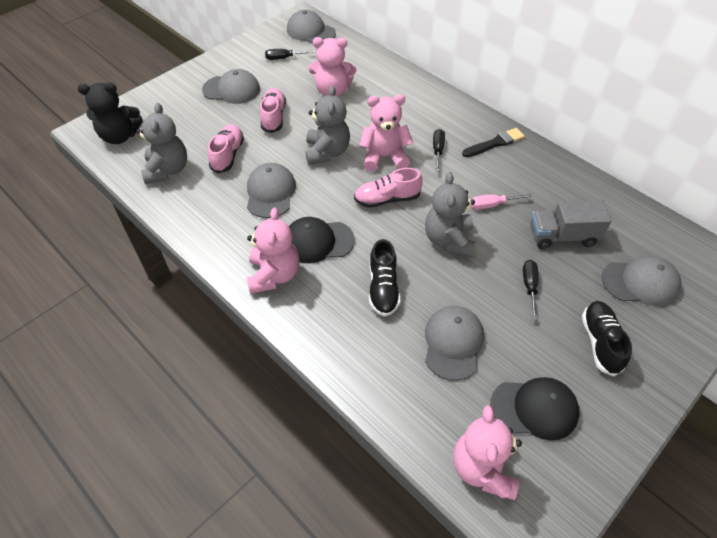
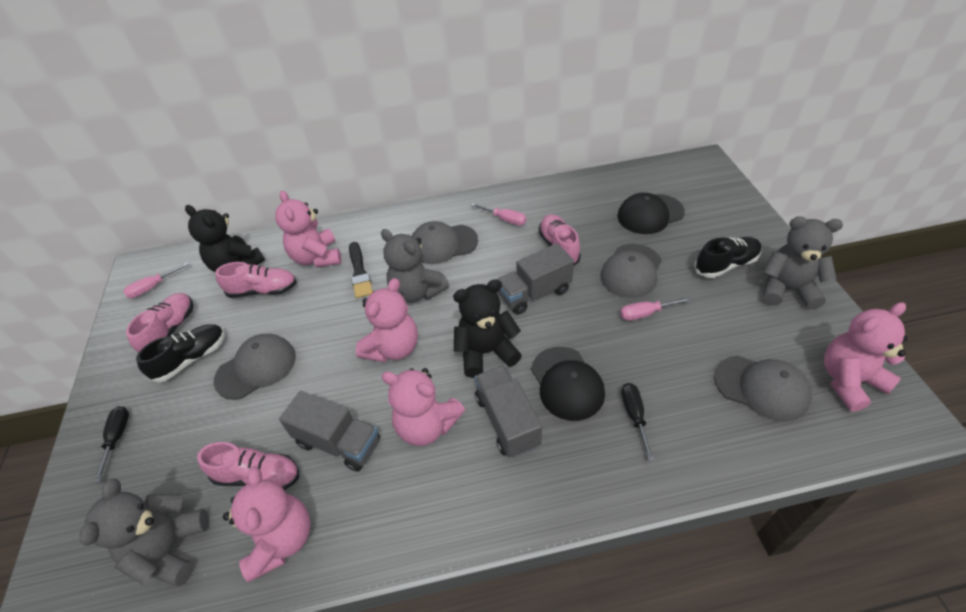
black screwdriver: [265,49,315,60] [433,129,445,171] [523,260,539,320] = 3 -> [94,406,129,483] [621,383,655,461] = 2
black teddy bear: [77,82,143,144] = 1 -> [185,205,265,272] [453,279,522,378] = 2
grey cap: [202,69,260,104] [247,163,296,218] [287,10,336,44] [425,306,484,381] [602,256,681,306] = 5 -> [214,334,296,400] [412,221,478,264] [600,244,662,298] [714,355,812,422] = 4
grey truck: [530,200,612,249] = 1 -> [279,391,380,472] [475,365,542,458] [496,243,574,314] = 3
pink screwdriver: [471,194,532,209] = 1 -> [123,262,189,298] [471,203,527,226] [620,297,691,321] = 3
pink shoe: [208,124,244,173] [260,88,286,133] [354,168,422,208] = 3 -> [126,293,194,353] [197,442,299,490] [215,262,297,298] [538,214,581,266] = 4
pink teddy bear: [247,208,299,294] [308,37,356,97] [360,94,413,172] [453,405,522,500] = 4 -> [223,466,311,582] [275,191,341,268] [356,278,418,362] [382,368,465,446] [824,302,908,412] = 5

